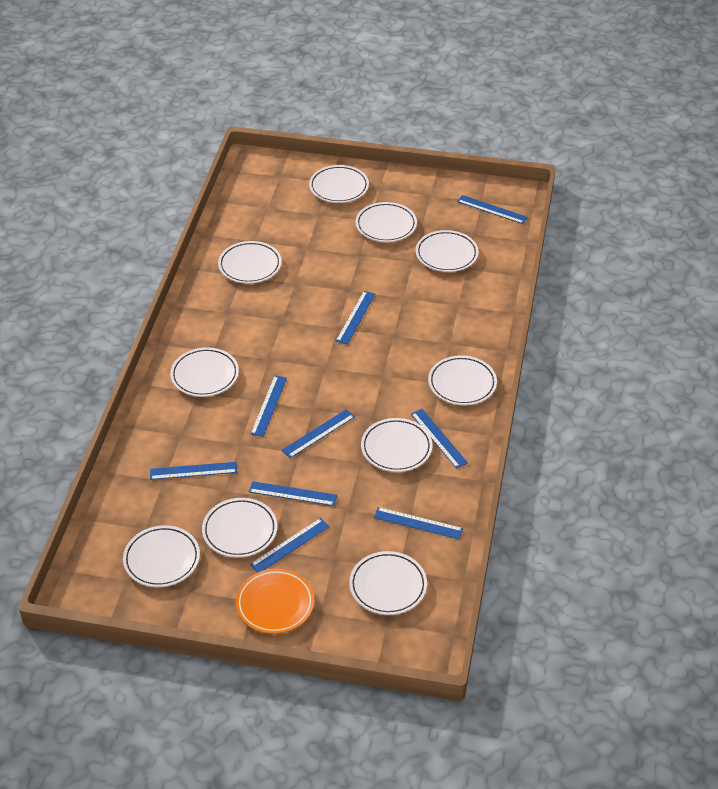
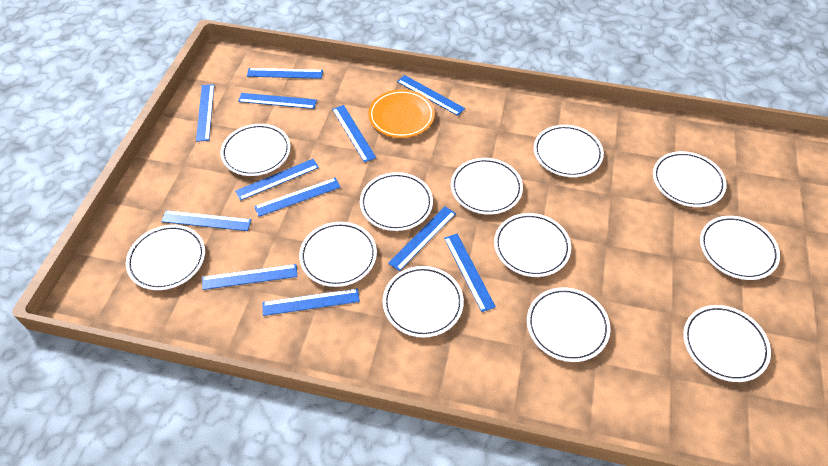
blue ruler: [150,462,237,480] [249,481,337,506] [250,518,330,572] [251,376,287,437] [282,409,355,458] [336,291,375,345] [373,507,463,539] [411,409,468,469] [457,195,528,224] = 9 -> [161,210,251,231] [196,84,214,142] [202,264,297,290] [235,159,319,201] [238,93,317,109] [247,68,323,79] [254,178,341,217] [262,288,360,316] [332,105,376,163] [388,206,456,271] [397,75,465,116] [444,234,496,312] = 12
white plate: [123,525,200,587] [170,347,239,397] [202,498,277,558] [218,241,282,284] [309,165,369,203] [349,551,427,615] [355,202,417,242] [361,418,433,472] [416,230,478,272] [428,355,497,406] = 10 -> [126,225,205,290] [221,124,291,176] [299,222,377,287] [360,172,433,231] [383,266,464,337] [451,158,523,215] [494,213,571,277] [527,287,610,362] [534,125,604,177] [653,151,727,207] [683,305,771,382] [700,216,780,280] = 12

